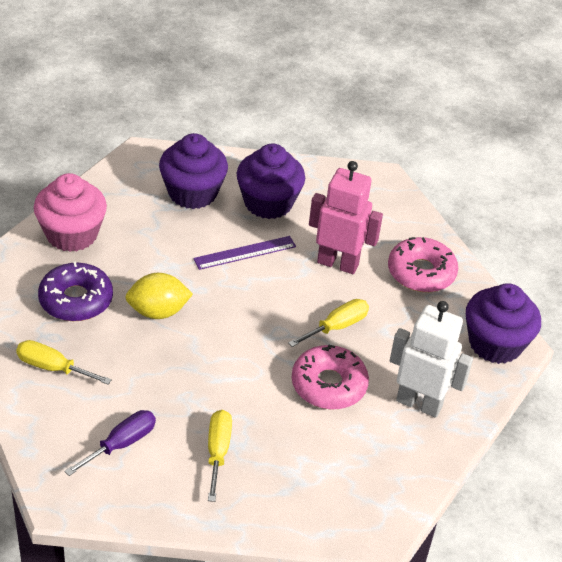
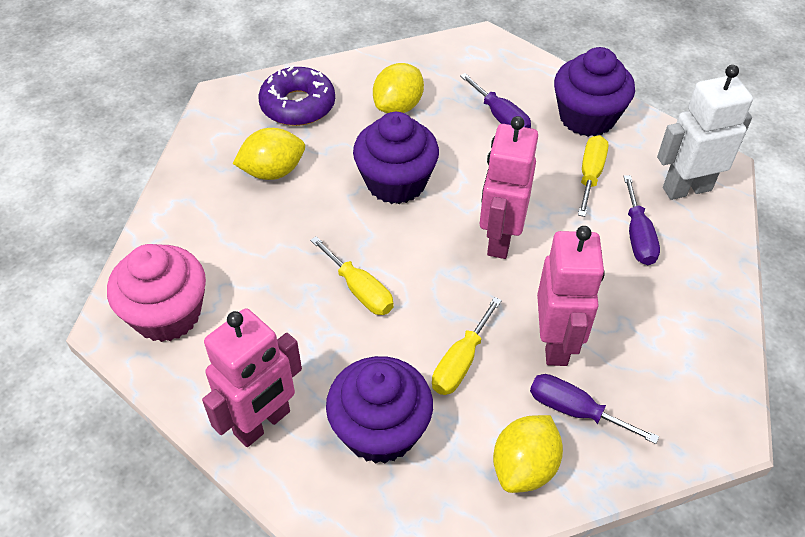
pink donut: [292,345,369,410] [388,237,458,292] = 2 -> none = 0
pink robot: [309,161,383,274] = 1 -> [202,308,302,447] [480,116,538,259] [537,226,605,366] = 3
purple ruler: [193,236,296,270] = 1 -> none = 0
purple screwdriver: [64,410,156,476] = 1 -> [460,73,531,128] [530,374,659,444] [623,175,660,265] = 3
yellow lemon: [125,273,193,319] = 1 -> [233,128,305,180] [373,63,424,113] [493,415,563,493] = 3

